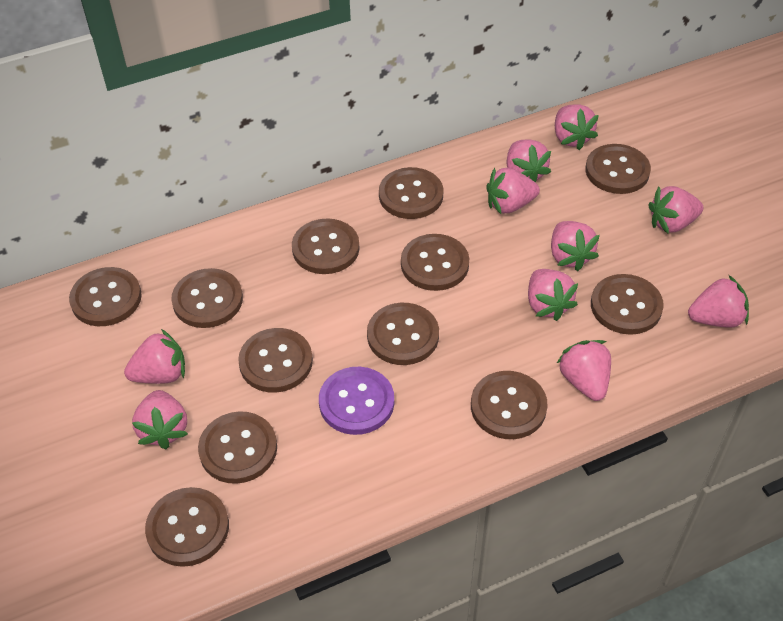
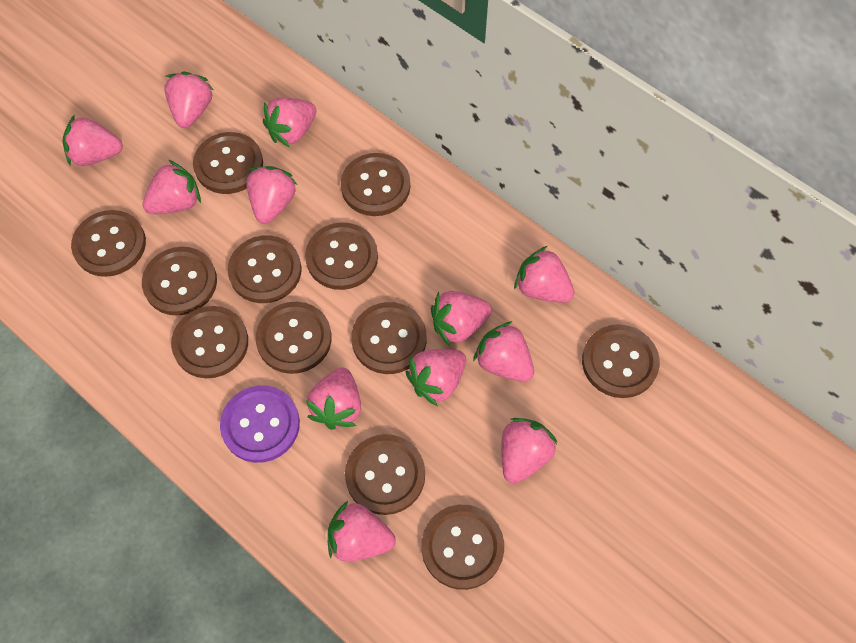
pink strawberry: [124,329,185,384] [132,390,188,449] [486,167,540,214] [506,139,551,183] [528,269,578,321] [551,221,600,271] [555,104,599,150] [557,340,611,401] [648,186,703,234] [688,275,749,328] = 10 -> [62,115,123,166] [142,160,201,214] [164,72,214,128] [246,166,298,224] [263,97,316,147] [306,367,361,430] [328,501,396,562] [406,349,466,406] [431,291,492,346] [473,321,534,382] [501,418,557,484] [514,246,575,303] = 12

